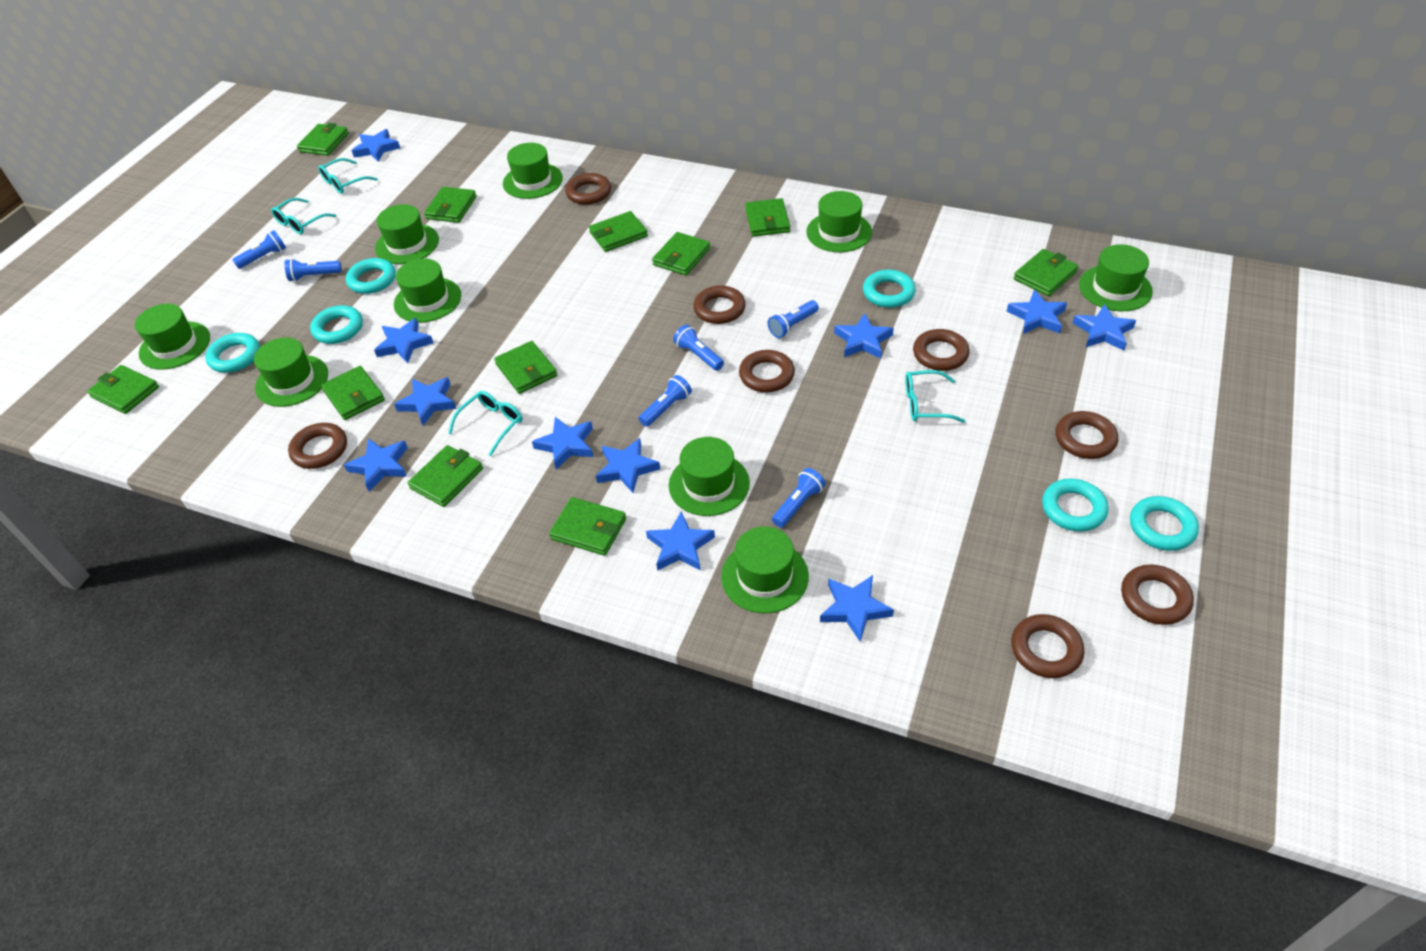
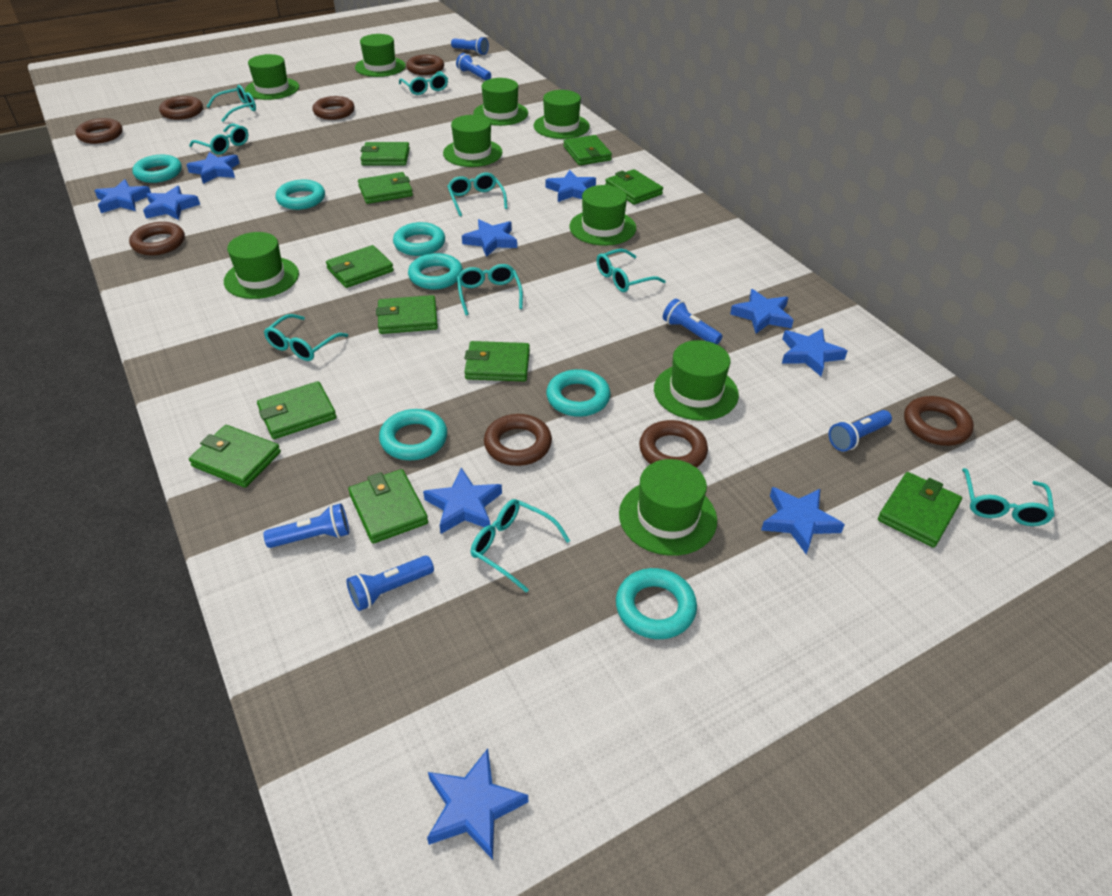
blue star: [344,438,408,491] [351,129,400,162] [374,318,433,363] [394,377,456,425] [532,417,593,470] [596,438,660,493] [646,511,715,571] [820,575,894,642] [834,313,894,359] [1007,290,1067,334] [1073,304,1136,351] = 11 -> [94,179,151,213] [143,186,200,220] [186,152,239,184] [423,468,502,534] [427,749,528,860] [462,219,517,257] [546,170,596,202] [730,289,794,334] [761,487,845,554] [782,328,847,376] = 10
turquoise glasses: [271,198,336,234] [318,158,378,194] [448,391,522,456] [905,370,965,423] = 4 -> [189,123,248,155] [207,85,256,122] [264,314,348,361] [399,71,448,95] [447,173,507,216] [457,264,523,316] [471,499,570,593] [597,249,666,292] [962,468,1055,526] = 9
turquoise ring: [205,333,260,373] [310,305,363,344] [346,258,396,294] [863,270,916,308] [1042,478,1109,532] [1130,496,1199,551] = 6 -> [132,155,182,183] [276,180,325,210] [379,409,447,460] [393,222,445,256] [408,253,463,289] [546,369,610,417] [616,568,697,639] = 7

